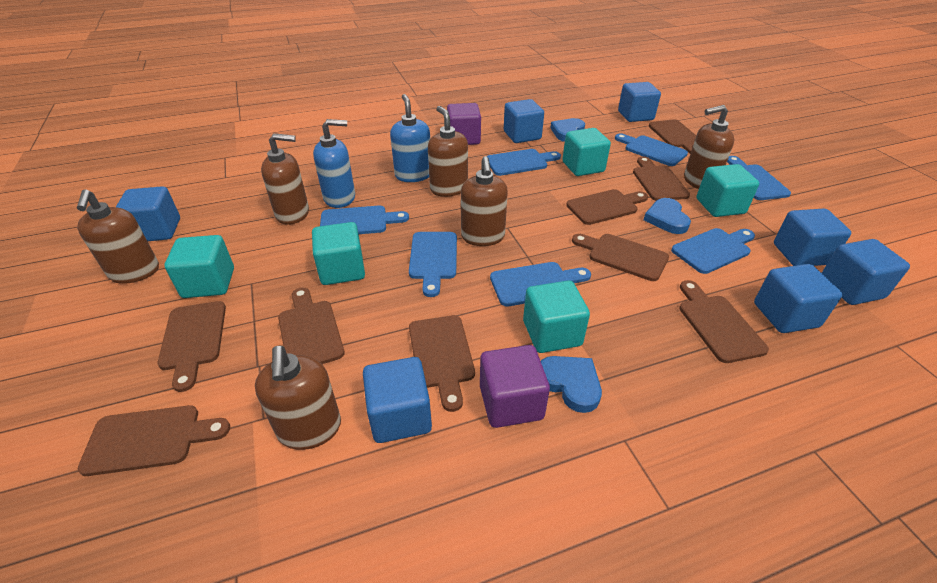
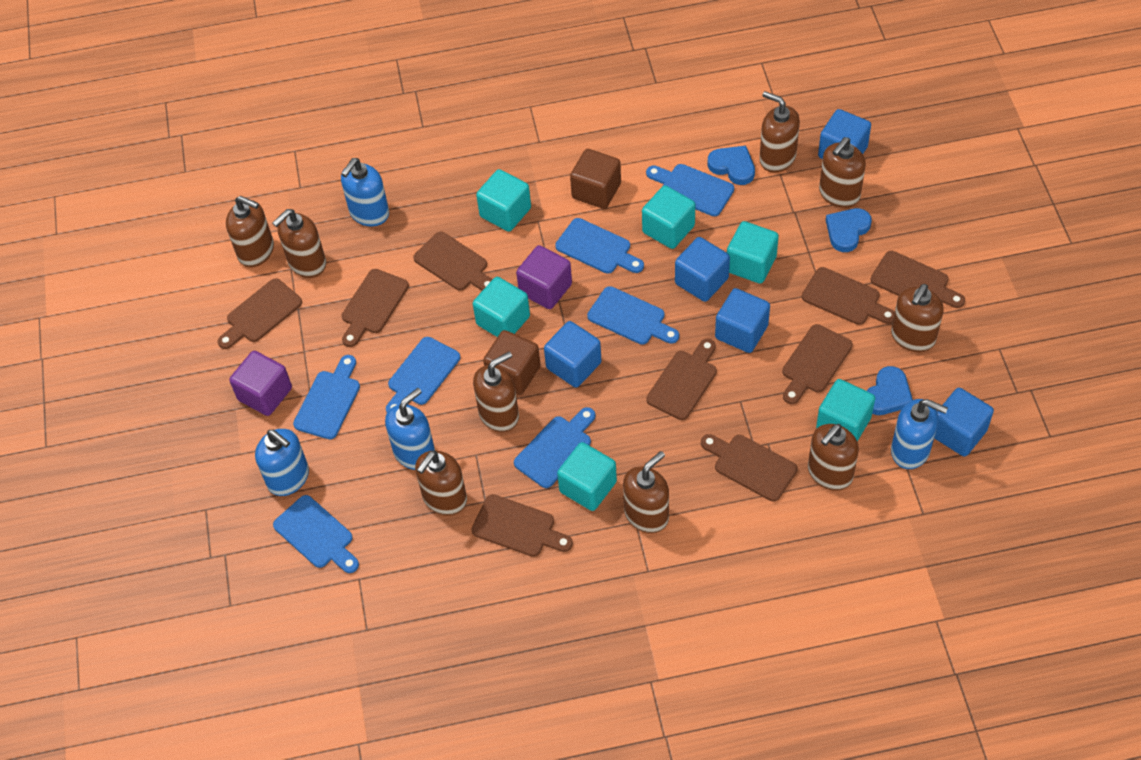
blue cube: [116,186,180,241] [363,357,432,443] [504,99,544,143] [618,82,661,122] [754,264,842,333] [774,208,851,266] [822,239,910,305] = 7 -> [544,321,601,388] [675,237,730,302] [715,288,770,353] [818,109,871,159] [934,388,994,457] = 5
blue soap dispenser: [313,119,355,208] [390,94,430,182] = 2 -> [255,429,309,496] [341,158,389,226] [385,388,435,470] [891,399,948,469] = 4
brown cube: none = 0 -> [483,330,540,395] [570,149,621,209] = 2
brown soap dispenser: [77,189,159,284] [255,346,341,450] [261,133,309,225] [428,106,468,197] [461,156,508,246] [684,105,734,189] = 6 -> [226,196,274,267] [272,209,326,278] [415,450,467,516] [473,352,519,432] [623,451,669,533] [759,91,800,173] [808,424,859,491] [819,137,866,208] [891,284,944,352] = 9
turquoise cube: [164,235,234,298] [312,222,365,285] [523,280,590,353] [562,128,611,176] [696,164,759,217] = 5 -> [473,277,530,337] [476,169,531,232] [557,442,617,511] [642,186,695,249] [727,221,779,284] [816,379,875,441] = 6

